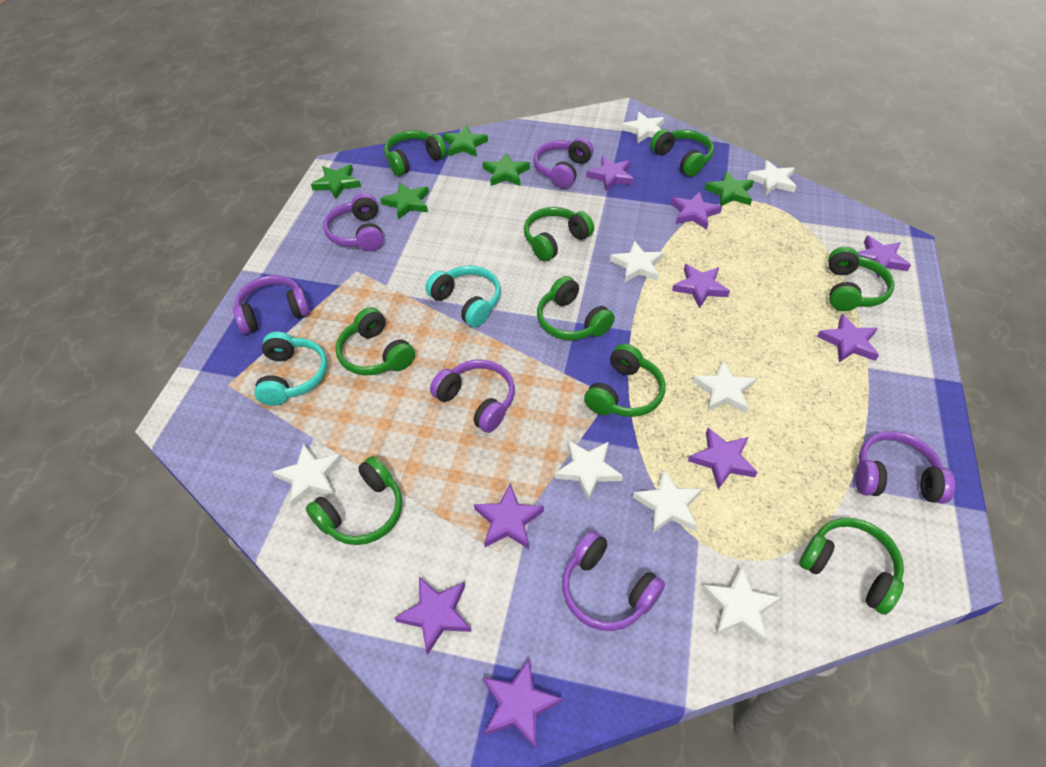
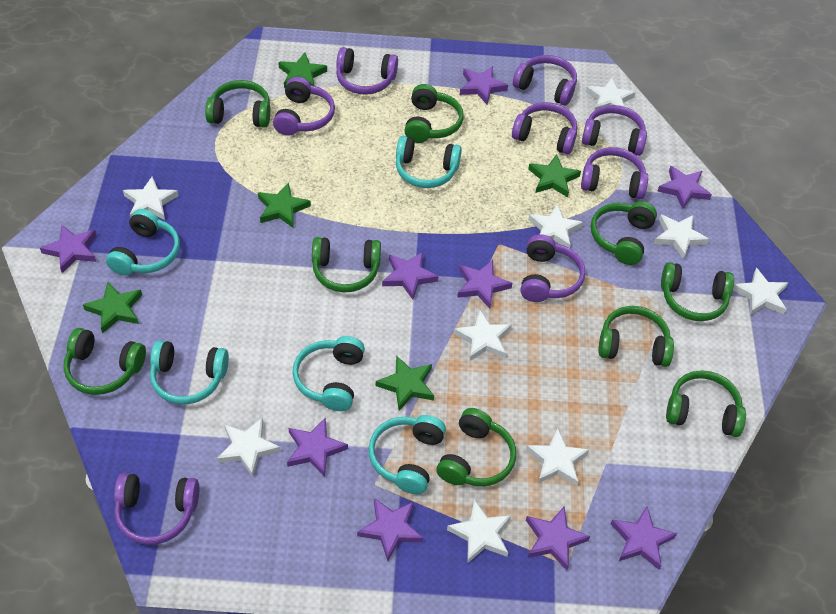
purple headphones: [233,275,310,334] [323,193,384,251] [430,360,515,433] [534,137,593,189] [562,531,665,631] [856,431,955,504] = 6 -> [114,473,199,545] [273,77,335,136] [336,47,398,95] [512,102,577,154] [513,55,577,106] [521,234,585,302] [581,147,648,199] [582,105,647,156] = 8
turquoise headphones: [254,332,328,406] [425,266,501,327] = 2 -> [106,209,180,275] [150,340,229,404] [293,336,365,411] [368,415,446,494] [396,136,462,188] = 5
white star: [273,444,342,507] [554,440,623,501] [610,241,664,283] [621,112,664,143] [633,470,703,534] [692,361,756,413] [702,566,781,643] [747,160,797,195] = 8 -> [123,176,179,220] [217,418,281,477] [447,499,511,564] [454,310,512,361] [526,428,589,486] [528,204,583,248] [586,77,636,117] [654,215,709,260] [733,268,788,315] = 9

